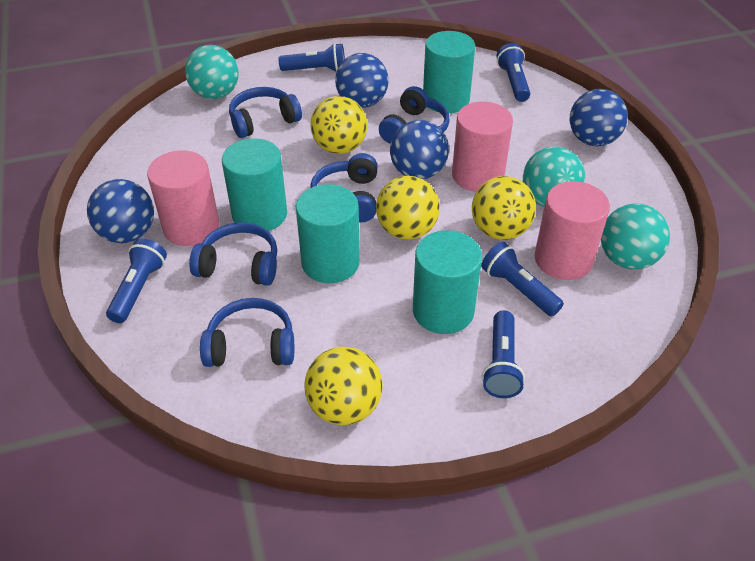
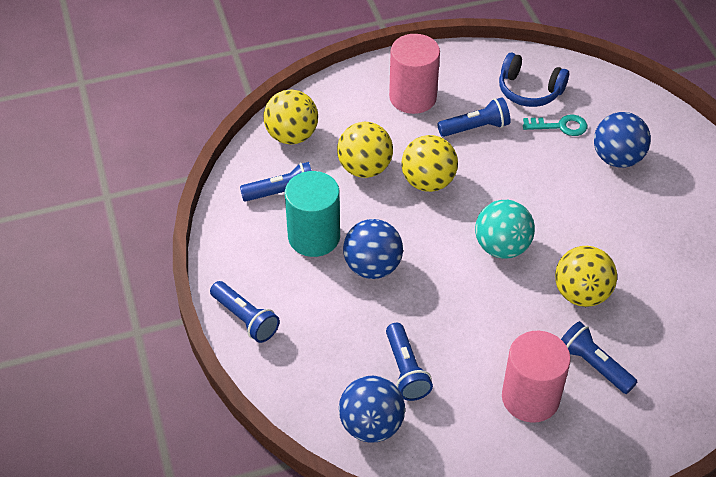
blue ball: [87,179,154,243] [335,53,389,108] [390,120,449,179] [570,89,628,146] = 4 -> [339,376,405,443] [343,219,403,279] [594,112,651,168] = 3
blue headphones: [189,222,277,286] [200,298,294,367] [229,87,302,138] [310,153,378,223] [379,86,449,144] = 5 -> [499,53,569,107] = 1
pink cylinder: [147,150,219,246] [452,102,513,192] [534,181,610,280] = 3 -> [389,34,440,114] [502,331,571,423] = 2
turquoise ball: [185,45,239,99] [523,147,585,207] [601,204,670,270] = 3 -> [475,200,535,259] = 1
turquoise cylinder: [222,138,287,231] [296,184,360,283] [413,230,482,334] [423,31,475,113] = 4 -> [285,171,340,257] = 1
turquoise key: none = 0 -> [523,115,587,136] = 1

